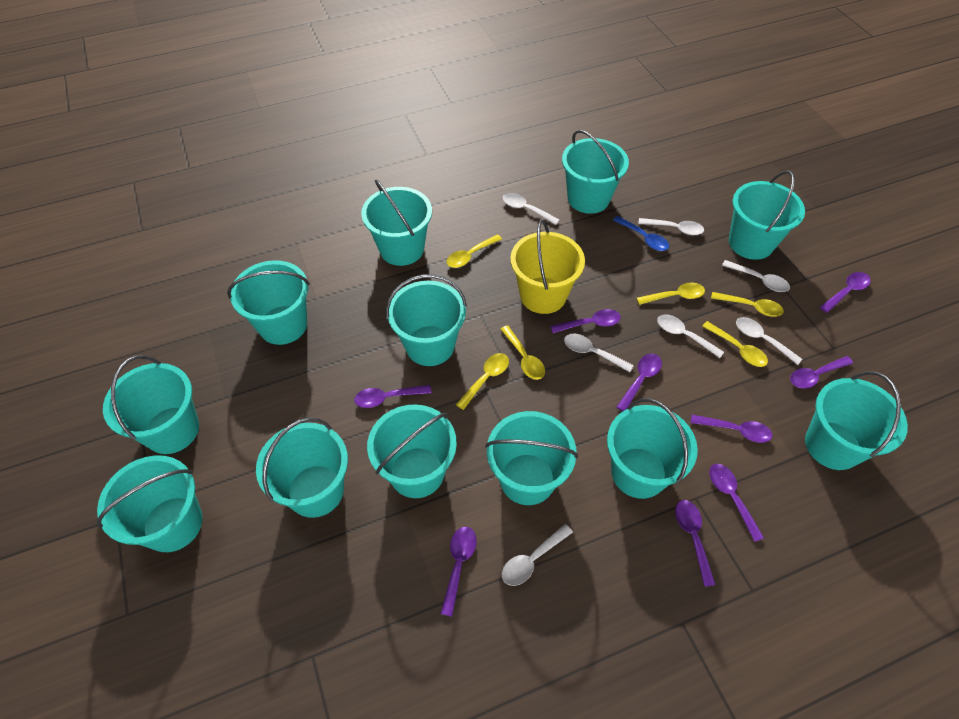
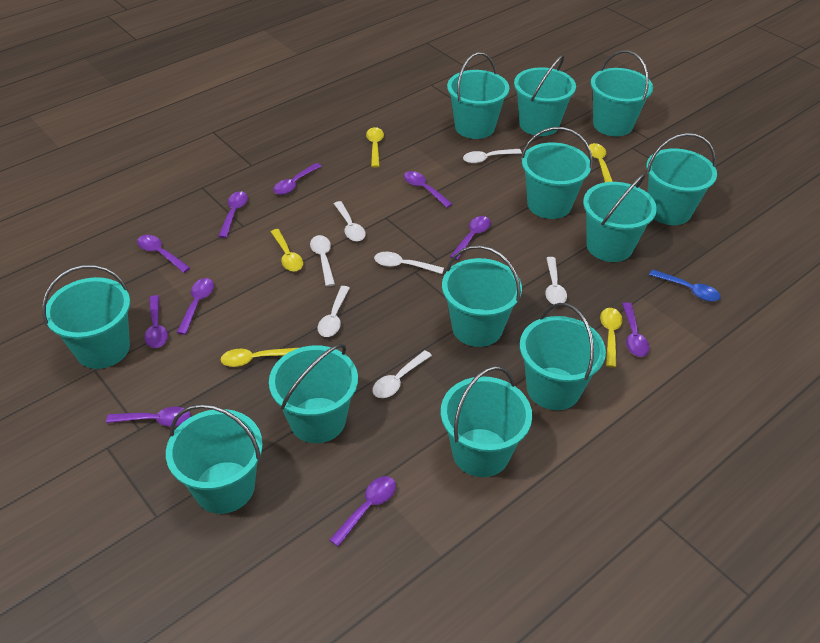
purple spoon: [354,385,431,408] [440,527,477,617] [550,309,621,333] [617,354,662,411] [675,500,716,587] [691,415,773,443] [709,464,764,542] [790,356,853,389] [820,272,870,313] = 9 -> [106,407,191,427] [137,235,190,273] [144,295,168,348] [177,278,214,335] [218,191,248,238] [273,163,321,195] [329,476,396,547] [404,171,453,208] [450,216,491,260] [622,303,649,357] = 10
yellow bucket: [510,220,585,314] = 1 -> none = 0
yellow spoon: [447,234,502,268] [456,353,509,410] [500,325,545,380] [637,283,705,305] [702,321,768,367] [711,292,784,317] = 6 -> [221,348,298,367] [271,229,303,272] [366,127,384,168] [589,143,613,182] [600,308,623,368] = 5

